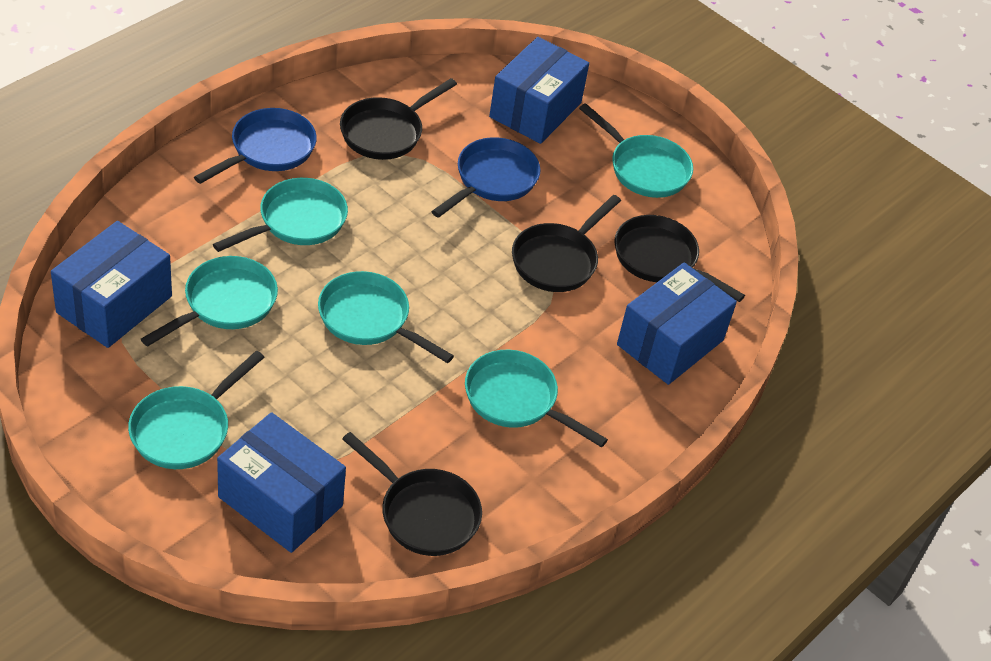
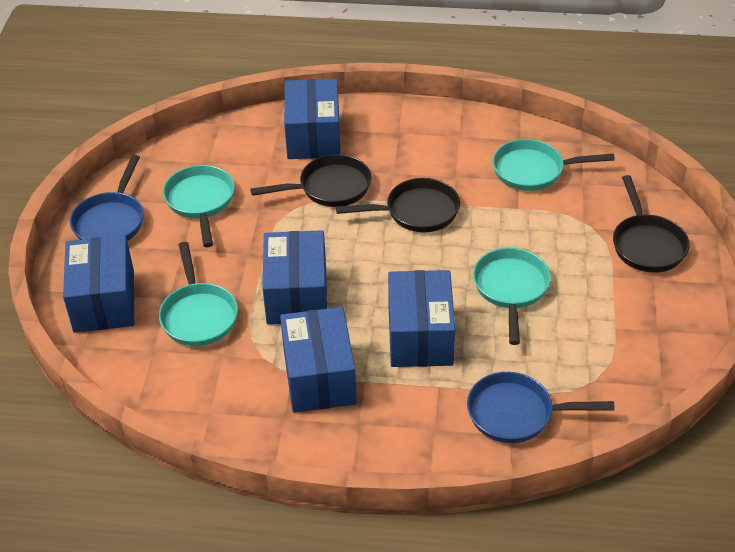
black pan: [340,78,457,160] [342,432,482,556] [512,195,621,292] [614,215,745,302] = 4 -> [250,154,371,207] [336,178,460,233] [613,175,690,273] = 3
blue box: [51,221,172,348] [217,412,346,553] [489,37,589,144] [617,262,737,385] = 4 -> [63,235,134,333] [262,230,327,325] [280,307,357,413] [284,79,340,159] [388,270,455,367] = 5
turquoise pan: [128,350,265,469] [141,256,278,347] [213,178,348,252] [318,271,454,363] [465,350,608,447] [579,103,693,198] = 6 -> [159,242,238,346] [163,165,235,247] [473,248,551,345] [493,139,615,191] = 4

